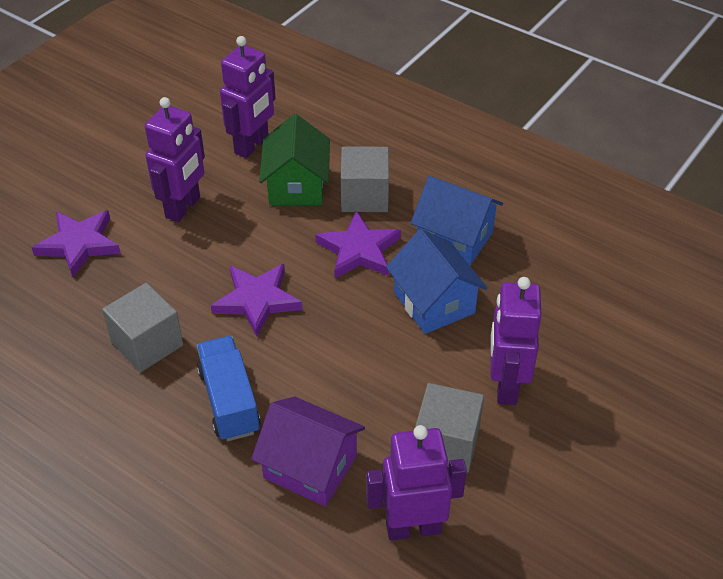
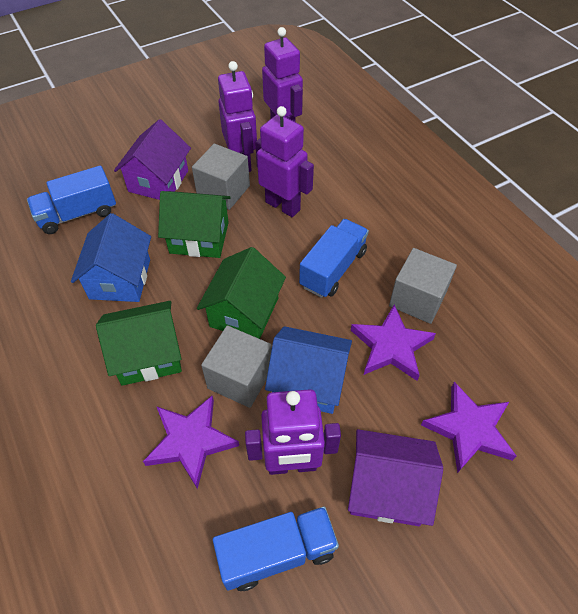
blue truck: [197,336,261,441] = 1 -> [27,165,116,234] [213,507,339,591] [299,219,369,298] = 3
green house: [259,114,330,205] = 1 -> [96,301,182,386] [158,191,231,258] [197,247,286,339] = 3
purple house: [251,396,365,506] = 1 -> [114,119,191,200] [348,429,443,526] = 2

